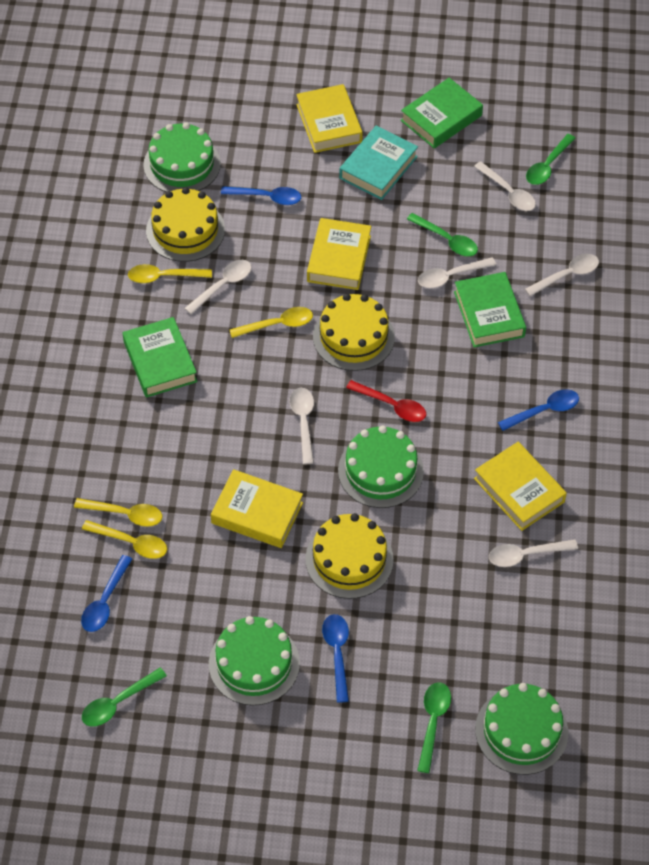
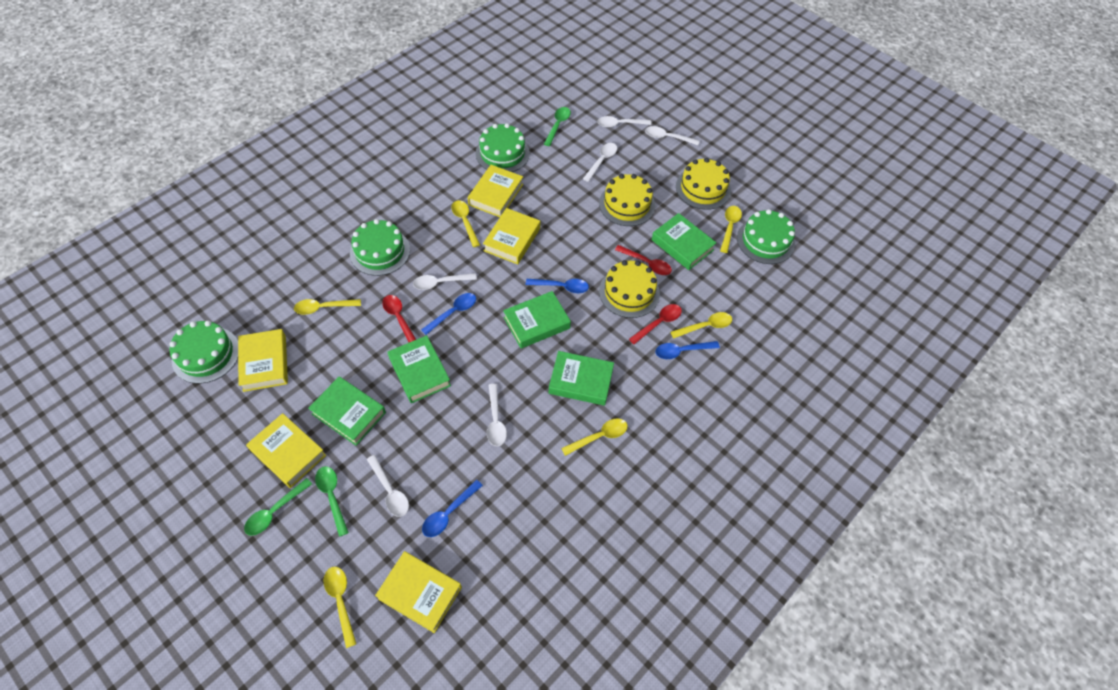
green book: [123,317,197,398] [401,78,483,148] [454,272,526,347] = 3 -> [308,376,386,446] [387,335,451,403] [503,291,571,349] [549,351,614,406] [652,213,716,270] = 5
green spoon: [82,668,167,727] [407,213,478,257] [417,683,451,773] [526,134,576,185] = 4 -> [244,478,312,536] [315,466,349,537] [544,107,571,146] = 3
red spoon: [346,380,426,422] = 1 -> [382,295,416,342] [615,245,672,275] [629,304,682,344] = 3
turquoise book: [339,126,418,200] = 1 -> none = 0
yellow book: [211,469,303,548] [296,84,363,153] [307,218,371,290] [474,442,567,531] = 4 -> [238,329,288,392] [246,413,326,488] [375,551,462,633] [468,165,523,217] [483,208,540,265] = 5
yellow spoon: [74,498,162,527] [82,520,167,559] [128,264,212,283] [230,307,313,338] = 4 -> [294,299,361,315] [323,567,356,648] [451,200,480,247] [561,418,628,456] [671,312,732,339] [720,206,742,253] = 6

